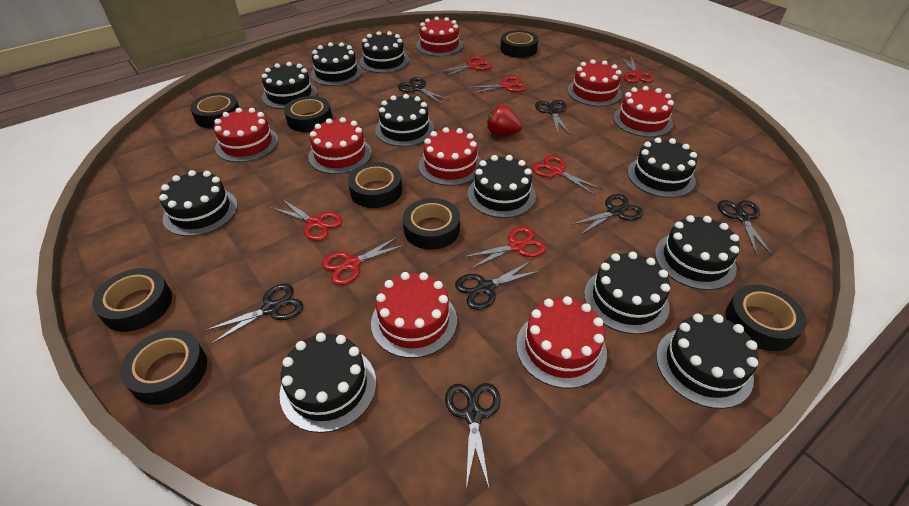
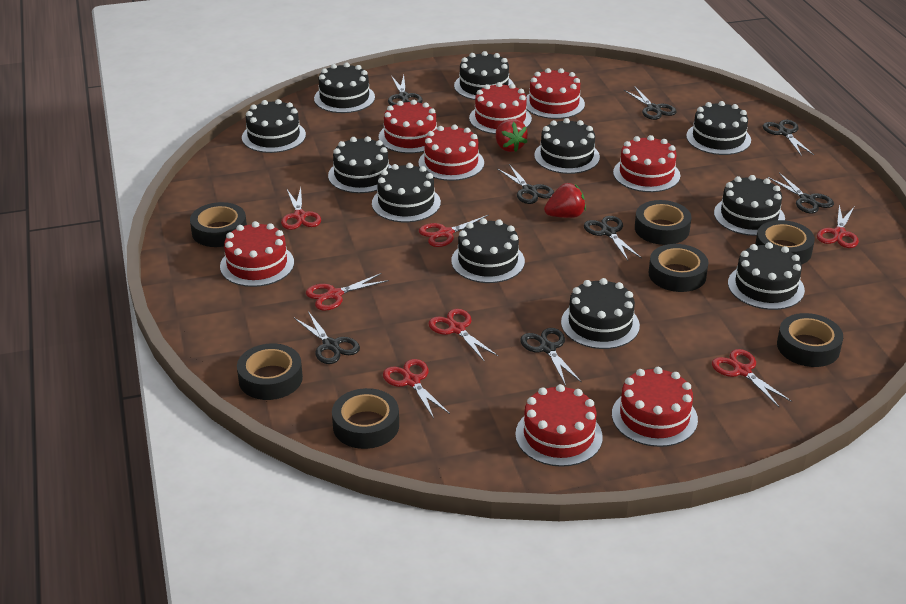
black scissors: [204,284,303,345] [398,77,450,104] [445,383,501,489] [455,261,542,310] [535,100,570,134] [570,194,643,235] [718,200,772,255] = 7 -> [293,311,360,364] [388,75,423,106] [497,164,554,204] [520,328,582,386] [584,216,642,261] [623,86,677,120] [763,120,814,156] [768,173,834,213] = 8
black tape: [92,268,172,332] [120,330,207,405] [190,93,239,128] [284,96,332,132] [348,162,402,208] [403,198,460,250] [500,30,538,58] [725,285,807,351] = 8 -> [190,202,247,247] [237,344,303,400] [332,388,399,449] [635,200,691,245] [649,244,709,292] [755,220,815,265] [777,313,843,367] = 7
red strawberry: [487,104,522,134] = 1 -> [495,119,528,152] [544,183,586,218] = 2

